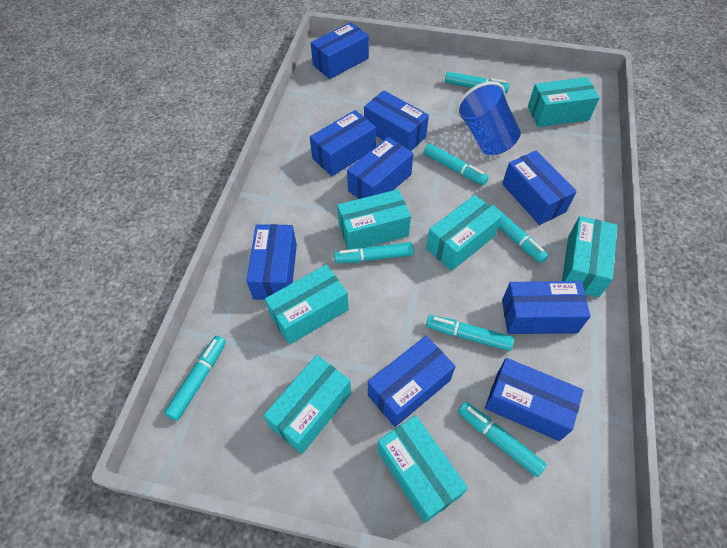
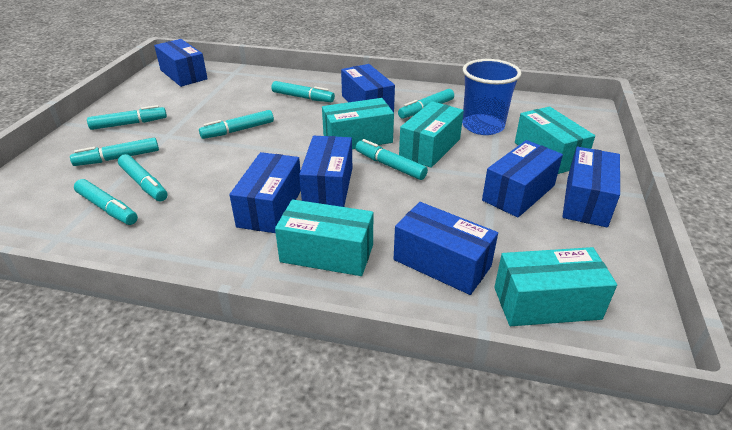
blue box: [246,224,297,300] [310,110,376,176] [311,22,369,79] [347,137,413,199] [364,90,429,151] [368,336,456,427] [485,358,584,441] [502,151,577,225] [502,281,591,334] = 9 -> [154,39,208,87] [229,152,301,233] [299,136,352,207] [341,64,395,112] [394,202,498,295] [482,140,563,218] [562,147,620,227] = 7
turquoise box: [263,355,351,454] [265,265,349,345] [337,189,411,249] [378,415,468,523] [426,195,502,271] [528,77,600,127] [562,216,617,298] = 7 -> [275,200,373,276] [322,98,394,149] [399,101,464,168] [494,247,617,326] [515,106,595,174] = 5
turquoise marker: [164,336,226,421] [334,242,414,263] [424,144,489,185] [426,315,514,351] [445,72,510,93] [458,402,547,477] [491,205,549,263] = 7 -> [70,138,159,166] [74,179,138,225] [87,105,167,130] [118,154,168,201] [199,110,274,139] [271,81,335,102] [356,139,428,180] [398,89,454,119] = 8

